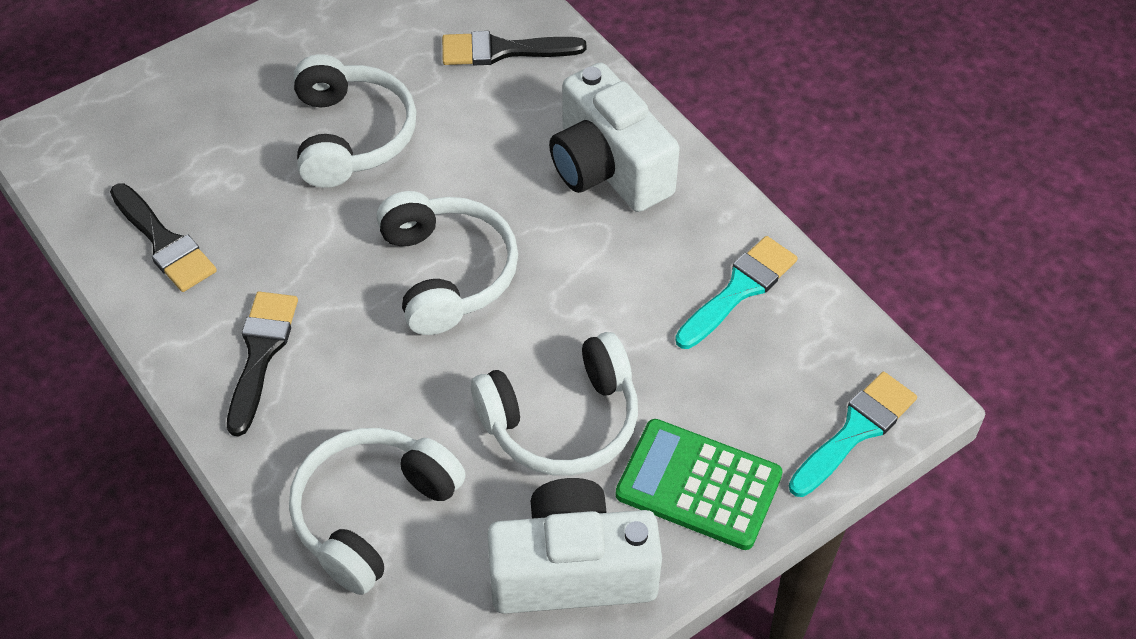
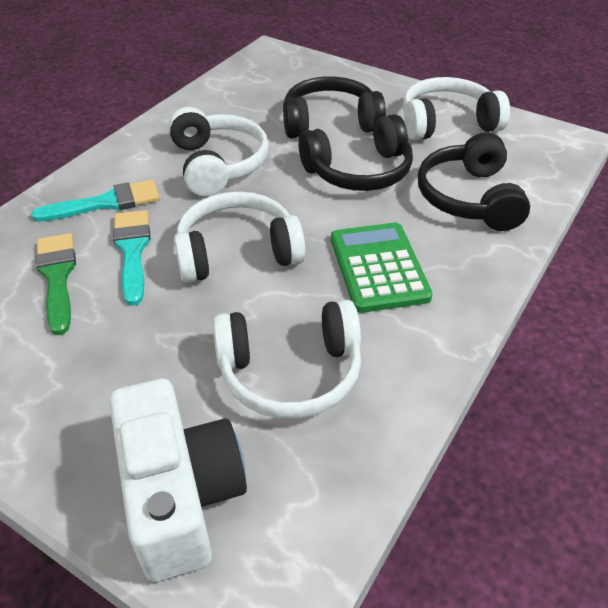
black brush: [110,183,217,292] [227,292,298,436] [442,31,586,65] = 3 -> none = 0
black headphones: none = 0 -> [283,76,386,139] [299,114,413,191] [418,132,530,231] = 3
green brush: none = 0 -> [36,233,76,335] = 1
white camera: [487,478,662,614] [549,63,680,212] = 2 -> [109,378,247,582] = 1

